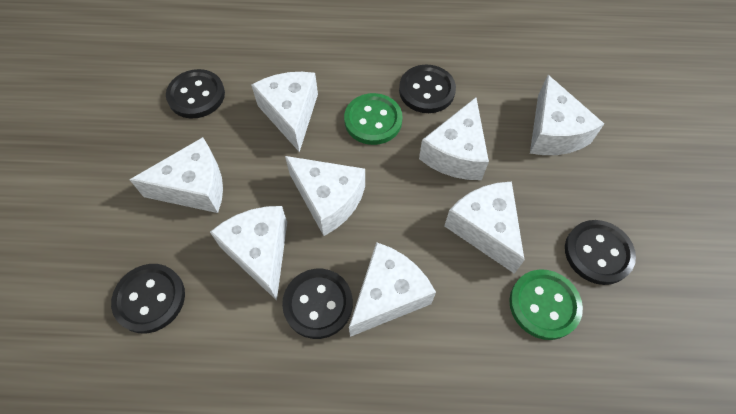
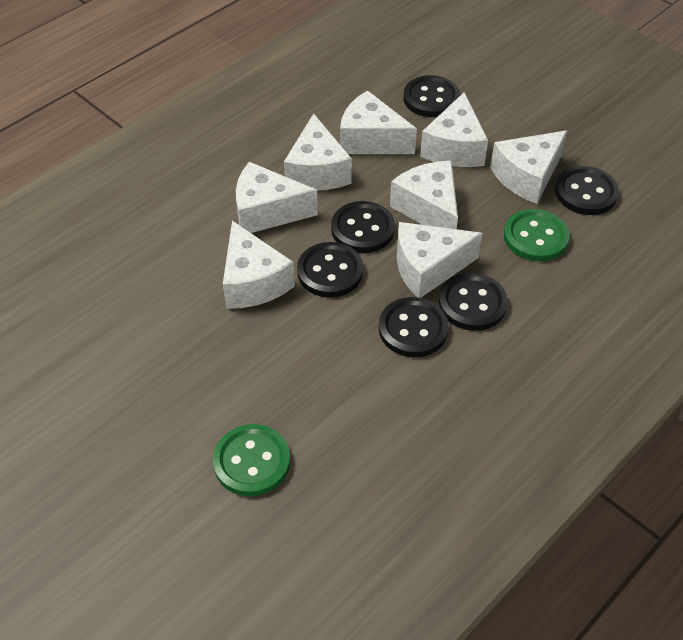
black button: [111,264,185,333] [166,69,225,118] [282,269,353,339] [399,65,456,113] [565,220,636,285] = 5 -> [297,242,363,297] [331,201,395,253] [379,297,449,357] [403,75,460,117] [439,273,508,331] [555,166,619,215] = 6

